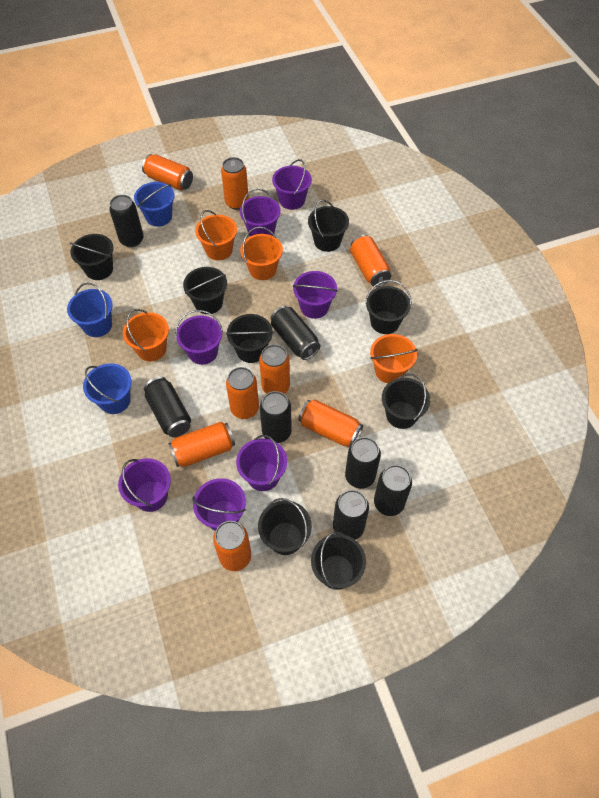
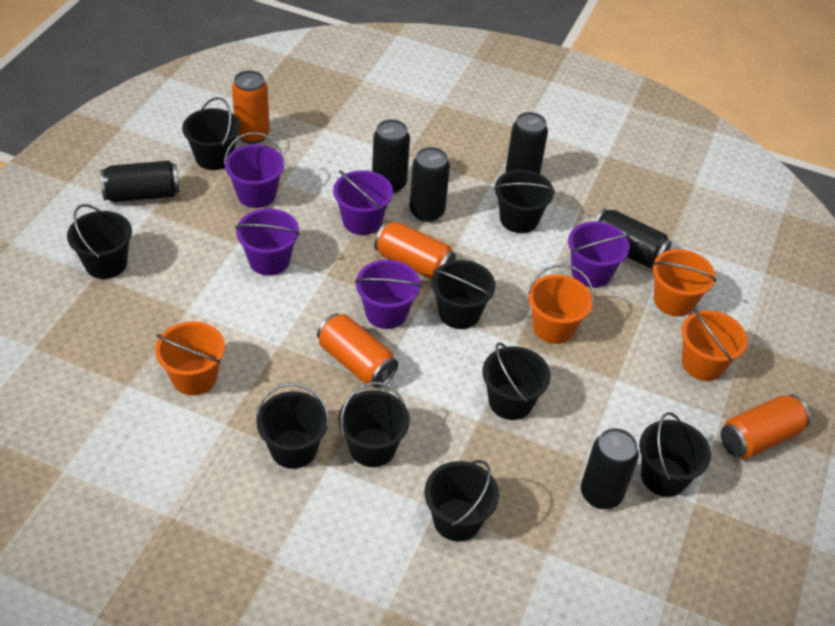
black bucket: [69,234,114,280] [183,267,227,314] [226,314,273,363] [258,498,312,555] [308,200,349,252] [311,532,366,590] [365,280,412,334] [382,374,430,429] = 8 -> [67,204,132,279] [182,97,240,170] [256,383,329,469] [338,382,410,467] [425,460,499,541] [432,260,495,329] [482,342,551,420] [494,170,555,233] [639,412,711,497] = 9
black can: [109,195,144,247] [144,377,191,437] [260,391,292,443] [271,306,320,360] [333,490,369,540] [345,437,381,489] [374,465,412,516] = 7 -> [100,160,180,202] [372,119,410,194] [410,147,450,222] [506,112,548,174] [581,428,639,509] [594,208,672,268] = 6
blue bucket: [67,283,113,337] [83,363,132,414] [134,182,174,227] = 3 -> none = 0
orange can: [142,154,193,191] [168,422,235,467] [213,521,251,571] [221,157,249,210] [226,367,259,419] [259,344,290,394] [298,399,363,446] [350,235,391,287] = 8 -> [232,70,270,144] [317,313,398,388] [374,221,456,280] [721,395,811,459] = 4
purple bucket: [118,458,171,512] [175,310,223,365] [192,478,246,531] [236,435,287,491] [240,188,281,236] [272,159,312,210] [293,271,338,319] = 7 -> [224,132,285,208] [235,208,300,276] [333,170,393,235] [355,260,421,329] [568,222,631,288] = 5

